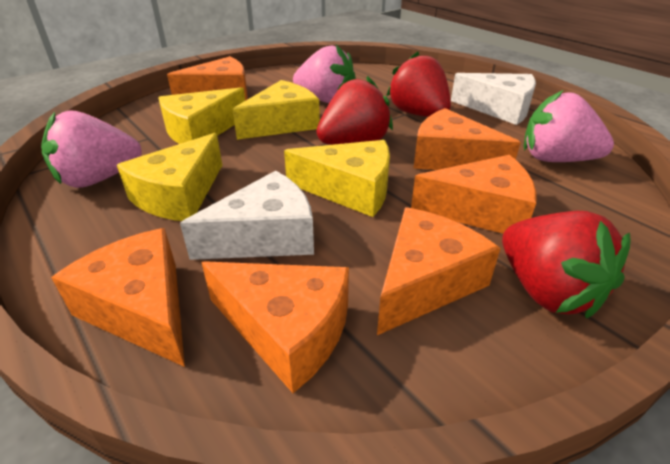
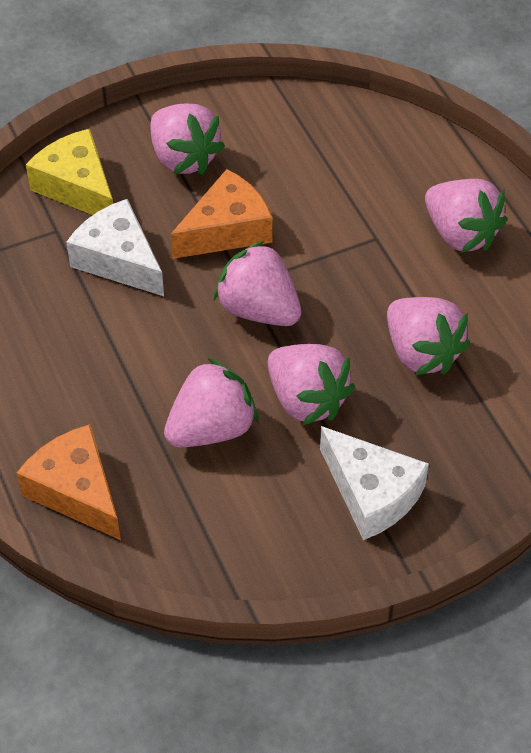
orange cheese: [51,228,185,367] [167,56,248,101] [201,261,349,393] [377,207,501,335] [411,155,537,234] [414,108,521,170] = 6 -> [17,424,121,540] [171,169,273,259] = 2
pink strawberry: [41,110,142,188] [293,45,356,103] [524,90,614,162] = 3 -> [150,104,225,175] [164,358,258,448] [214,241,302,326] [268,344,355,425] [387,297,470,376] [425,179,507,253] = 6
red strawberry: [317,76,393,145] [386,52,451,117] [502,211,631,318] = 3 -> none = 0
yellow cheese: [117,133,222,221] [158,87,245,144] [232,80,320,140] [284,140,390,217] = 4 -> [26,129,113,215] = 1

